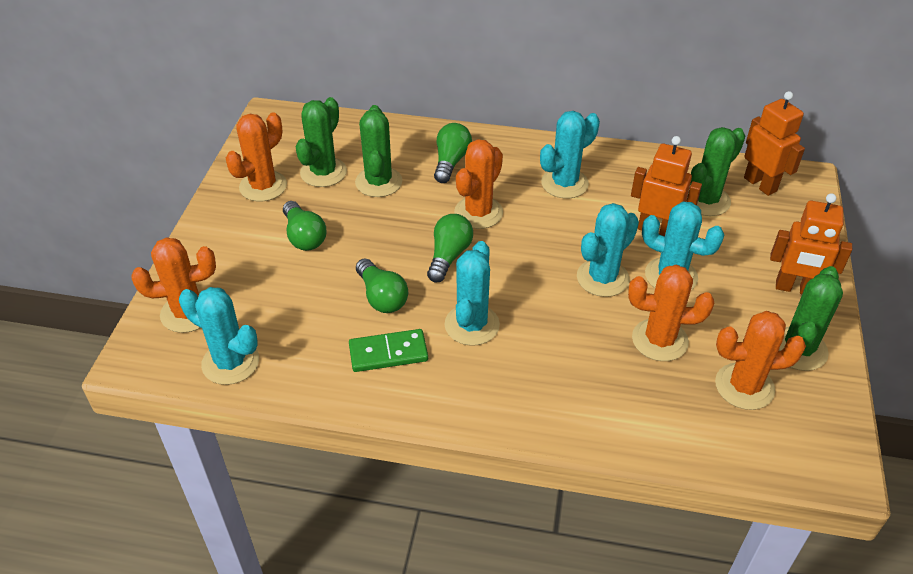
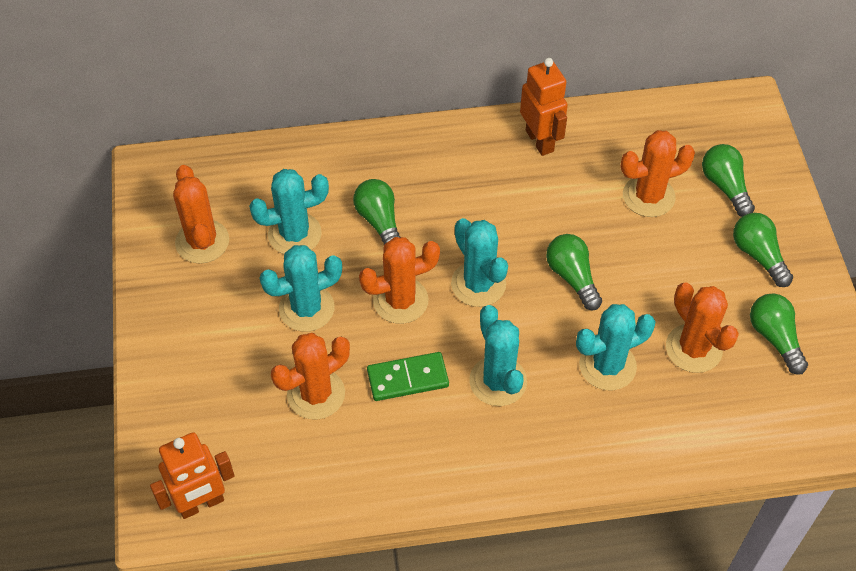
green cactus: [296,97,347,187] [355,105,402,197] [686,127,745,216] [778,266,843,371] = 4 -> none = 0
green light bulb: [283,201,327,251] [356,258,408,313] [427,214,473,283] [434,123,472,183] = 4 -> [353,179,400,244] [546,234,602,310] [702,144,755,217] [733,213,793,287] [750,293,808,375] = 5
orange robot: [631,136,702,236] [744,91,805,196] [770,193,852,294] = 3 -> [150,432,234,519] [520,58,568,156] = 2

